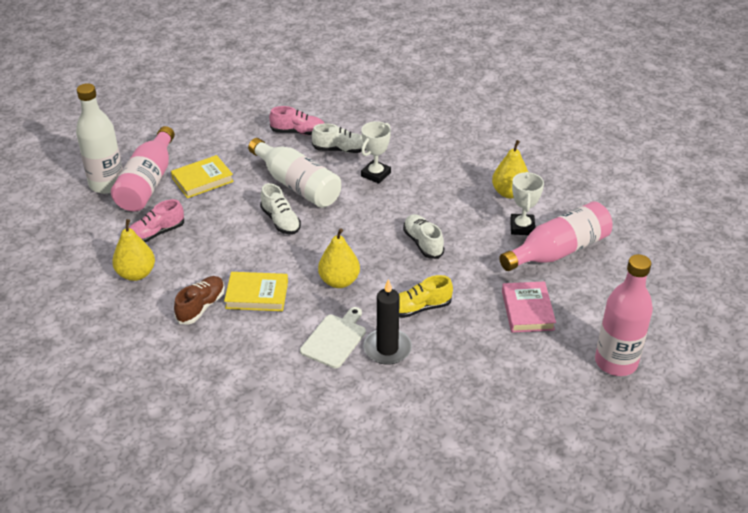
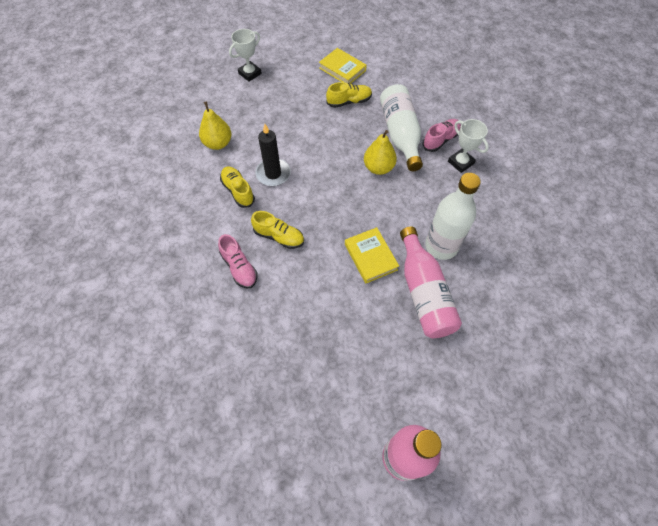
brown shoe: [174,276,225,324] = 1 -> none = 0
pink book: [502,281,556,333] = 1 -> none = 0
pink bottle: [111,126,175,212] [499,201,612,271] [595,254,653,376] = 3 -> [382,425,441,481] [400,226,462,338] = 2
white cutting board: [300,307,366,368] = 1 -> none = 0
white shoe: [260,183,301,235] [312,123,366,153] [403,214,444,259] = 3 -> none = 0
yellow pear: [112,219,155,281] [318,228,360,288] [492,140,528,199] = 3 -> [199,102,232,150] [364,130,397,175] = 2
yellow shoe: [399,275,453,318] = 1 -> [220,167,255,208] [251,211,304,249] [326,82,372,108] = 3

